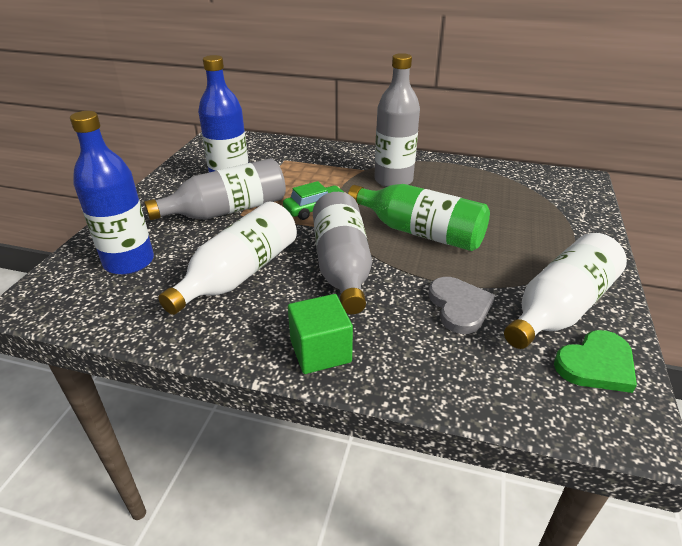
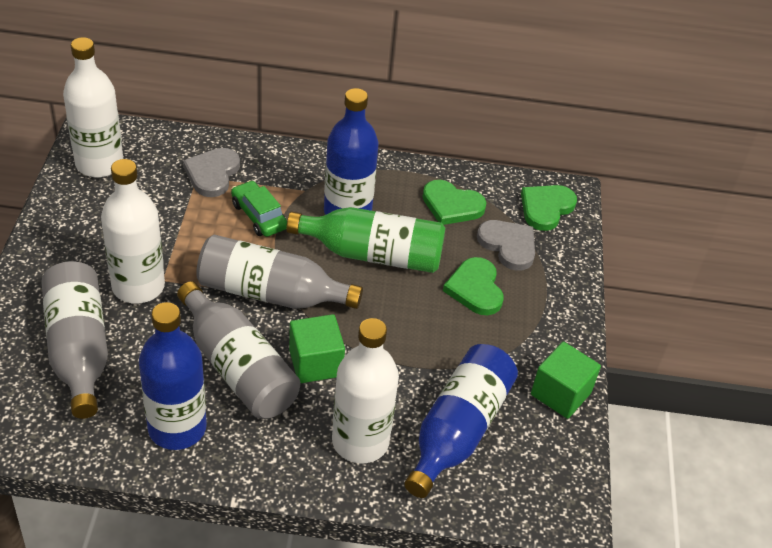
blue bottle: [70,111,154,275] [198,55,248,172] = 2 -> [139,302,207,450] [324,88,379,215] [404,344,518,498] = 3
green cube: [288,294,353,374] = 1 -> [289,314,345,383] [531,342,601,419] = 2
green heart: [554,330,637,393] = 1 -> [422,180,486,225] [443,257,504,315] [521,185,577,231] = 3
grey heart: [429,277,495,334] = 1 -> [183,148,240,197] [477,220,535,271] = 2
white bottle: [159,202,297,315] [504,233,627,349] = 2 -> [63,37,123,177] [101,159,165,304] [332,318,399,464] = 3

